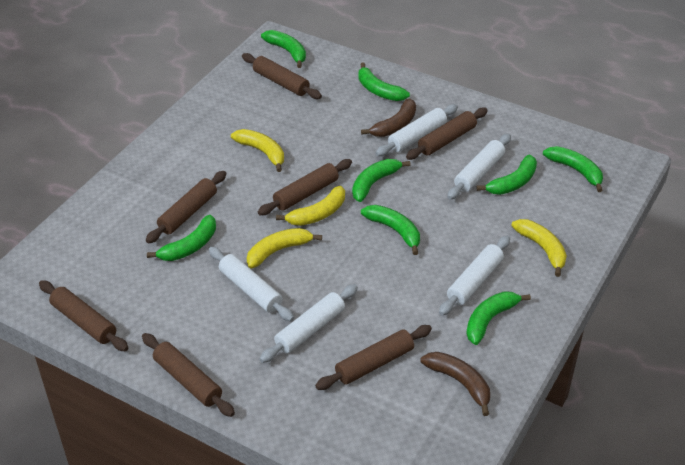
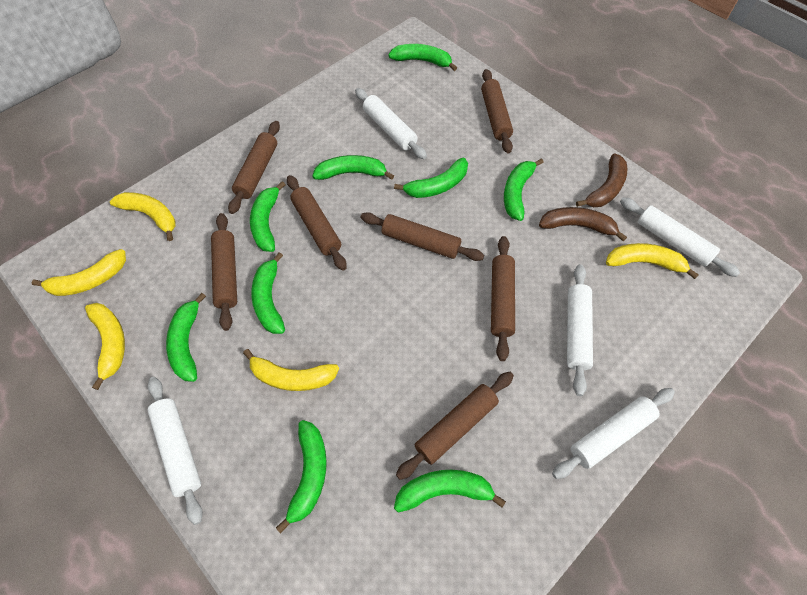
green banana: [147,215,216,261] [261,30,306,68] [352,159,411,202] [358,62,410,101] [361,205,420,255] [466,291,531,345] [476,155,537,195] [543,146,603,192] = 8 -> [166,293,206,382] [250,181,285,252] [251,252,285,334] [276,420,327,533] [312,155,394,180] [388,44,457,71] [394,158,468,198] [394,470,506,513] [504,158,544,221] = 9
yellow banana: [231,129,284,172] [247,228,322,268] [276,186,345,226] [511,219,567,277] = 4 -> [31,249,126,296] [85,303,125,390] [110,192,176,241] [243,349,339,391] [606,243,699,279] = 5

